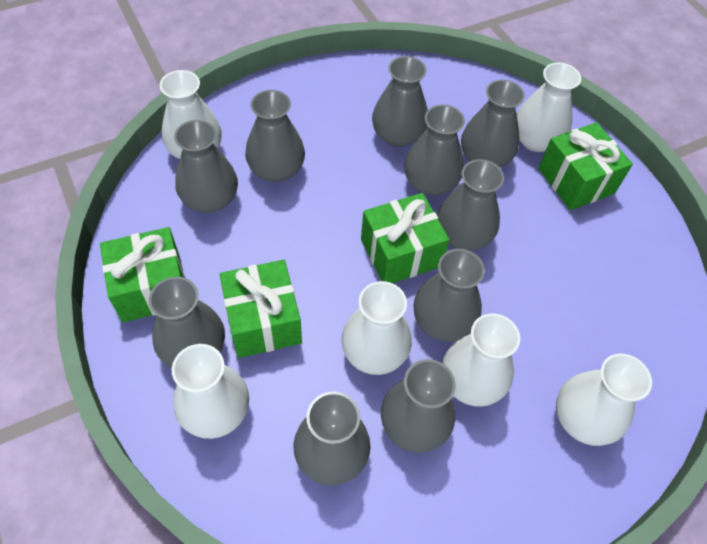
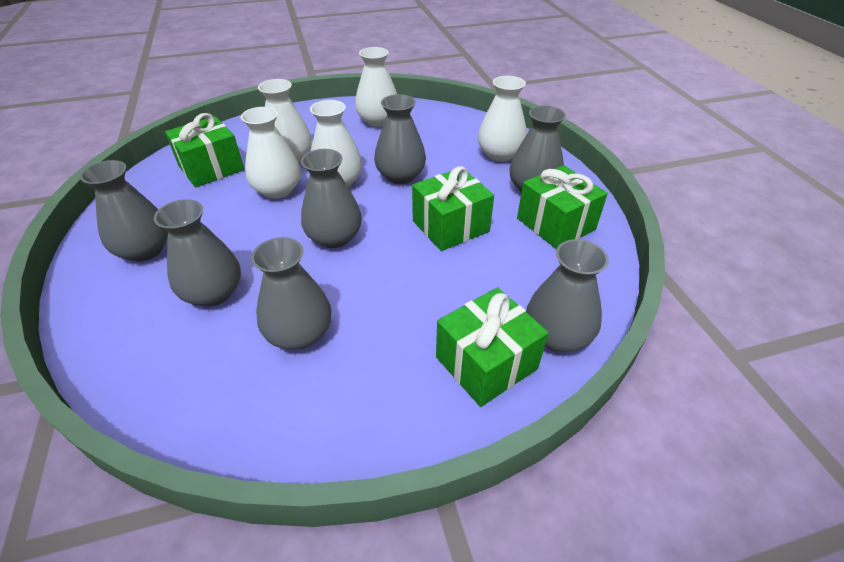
grey vase: [149,277,225,368] [174,120,238,213] [245,90,305,182] [293,392,371,486] [372,56,428,147] [381,359,456,453] [404,104,465,195] [413,249,485,341] [437,159,504,251] [461,80,525,167] = 10 -> [80,160,168,262] [154,199,241,307] [251,237,332,350] [301,149,362,248] [374,94,426,184] [509,105,566,192] [526,239,609,352] = 7
white vase: [159,70,222,159] [172,344,249,439] [341,281,412,375] [442,313,520,407] [517,62,581,152] [556,354,652,446] = 6 -> [241,107,301,199] [258,79,312,163] [310,100,362,187] [355,47,397,127] [478,76,527,162] = 5

